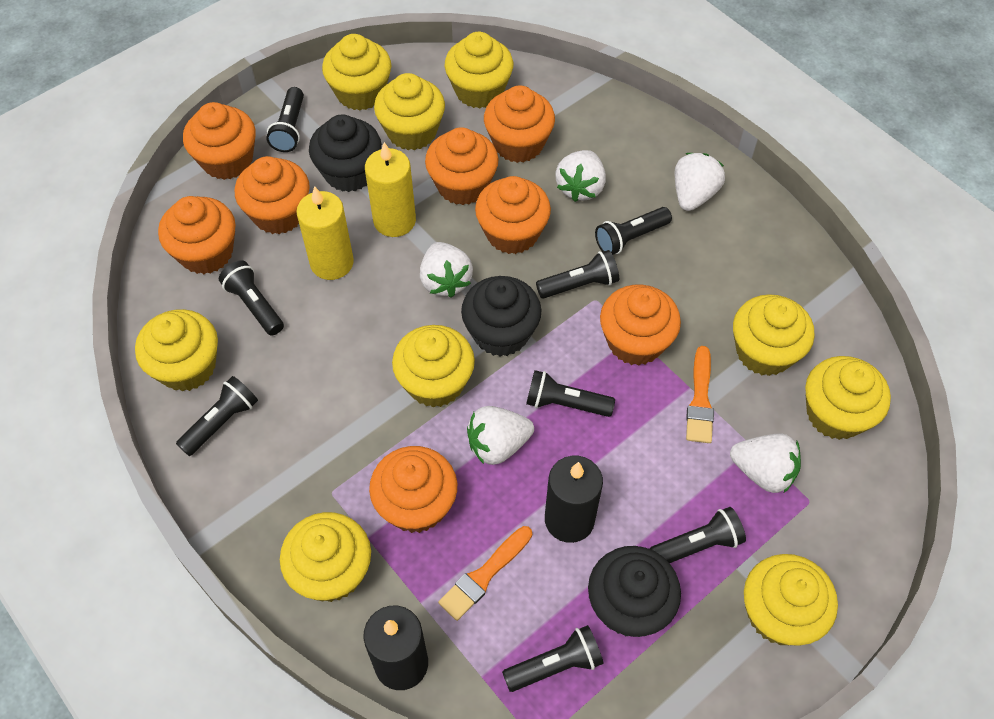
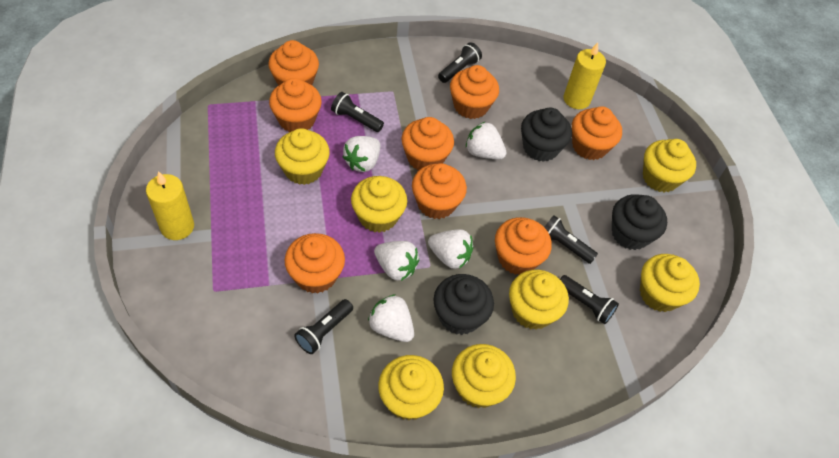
black candle: [363,606,428,690] [545,456,603,543] = 2 -> none = 0
black flashlight: [176,376,258,456] [219,260,284,336] [266,87,304,152] [502,625,604,692] [526,370,615,417] [536,250,619,298] [595,207,672,255] [650,507,746,563] = 8 -> [294,299,353,354] [331,92,384,132] [438,42,482,83] [544,215,598,264] [560,275,619,324] = 5
orange brush: [438,526,532,621] [686,346,714,443] = 2 -> none = 0
yellow cupcake: [135,309,218,392] [280,512,371,602] [322,34,391,110] [374,73,445,150] [392,325,475,408] [445,32,513,109] [733,294,815,376] [744,554,838,646] [805,356,891,440] = 9 -> [275,128,330,185] [351,176,407,233] [378,355,444,420] [452,344,516,408] [509,270,569,330] [640,254,700,312] [643,139,696,192] = 7

